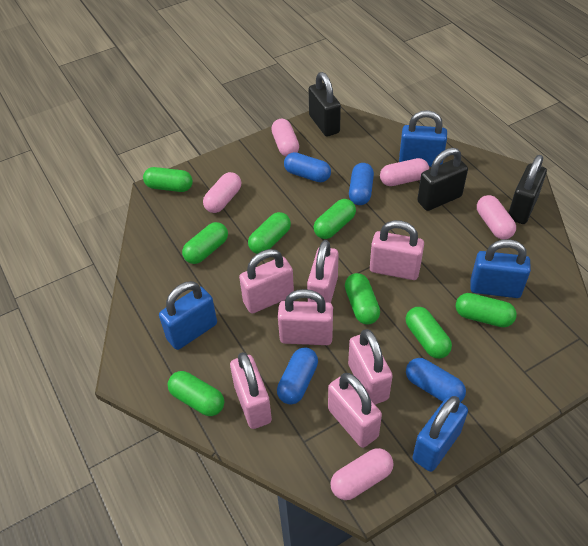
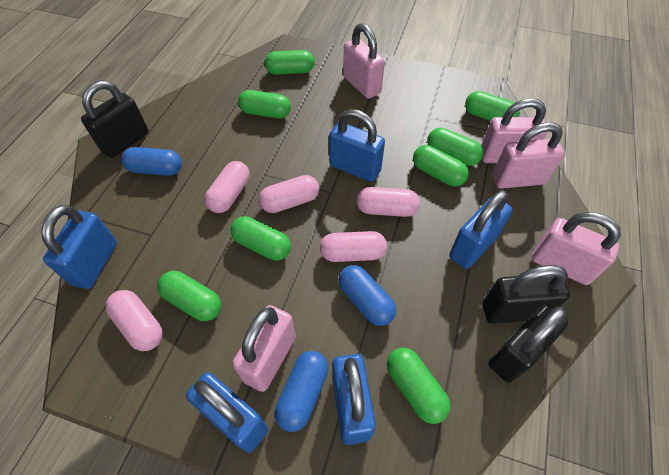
blue capsule: [277,347,318,404] [284,152,331,182] [349,163,374,205] [406,358,466,402] = 4 -> [121,147,182,176] [275,351,328,432] [338,265,396,326] = 3
blue padlock: [159,281,217,350] [399,110,447,167] [412,396,468,472] [470,239,531,298] = 4 -> [41,205,117,289] [186,372,268,453] [329,109,385,182] [332,354,376,445] [449,190,513,269] = 5
pink padlock: [230,352,272,429] [239,249,294,313] [278,289,333,345] [307,240,338,303] [328,373,382,448] [348,329,393,405] [370,220,424,280] = 7 -> [232,305,296,392] [343,23,385,99] [481,98,548,163] [493,122,564,189] [532,212,621,285] = 5

